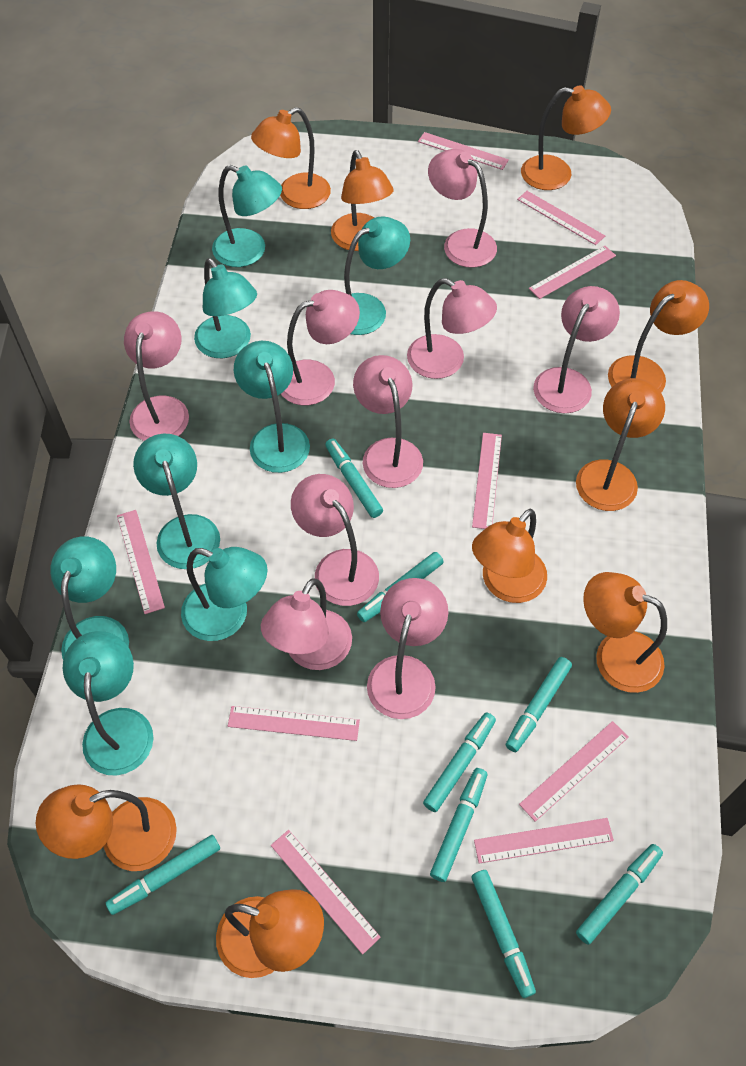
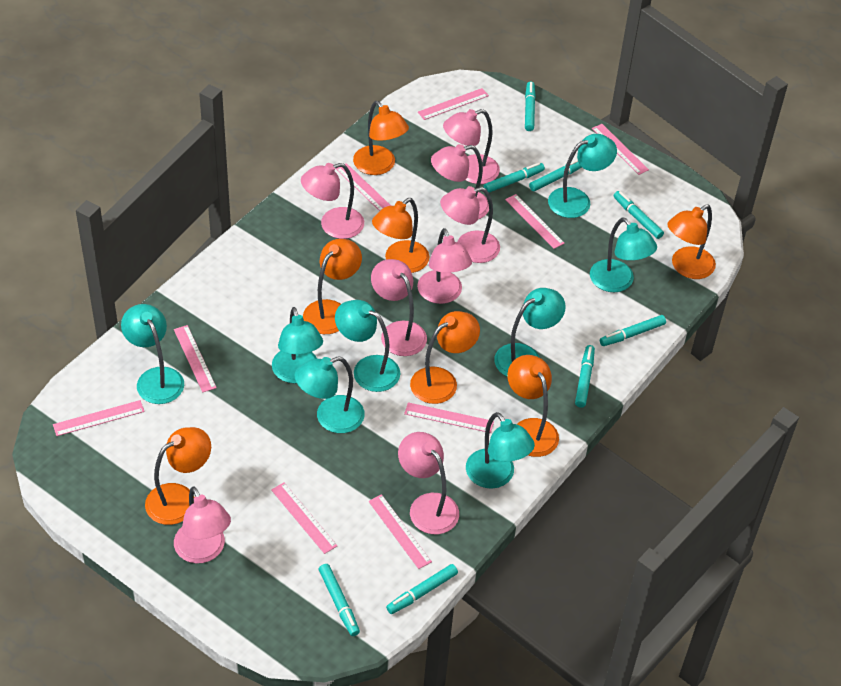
orange lamp: [36,784,177,871] [216,889,324,978] [251,107,331,209] [331,150,394,251] [472,509,547,603] [521,85,611,190] [576,378,665,511] [583,572,667,693] [608,280,709,392] = 9 -> [145,427,211,525] [303,239,362,334] [353,101,409,175] [372,198,429,273] [410,311,480,404] [507,355,559,457] [667,204,716,279] = 7
pink lamp: [124,311,189,441] [261,578,352,670] [281,290,360,405] [291,474,379,606] [353,355,423,488] [367,578,448,719] [407,278,497,379] [428,149,497,268] [533,286,620,414] = 9 -> [174,486,231,563] [301,163,364,239] [371,259,427,356] [398,432,459,534] [417,228,472,304] [431,144,489,219] [440,186,500,263] [443,109,500,184] = 8

